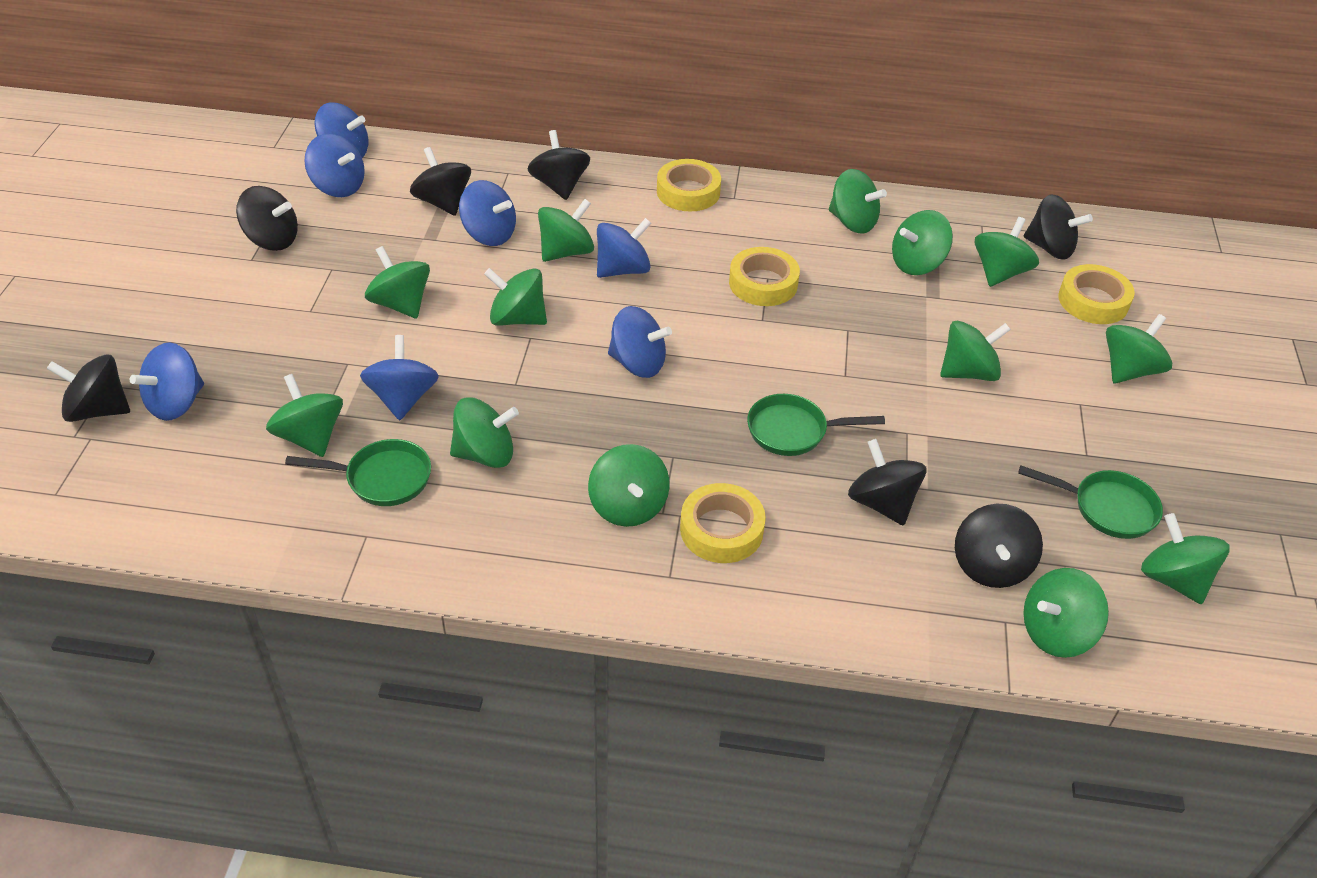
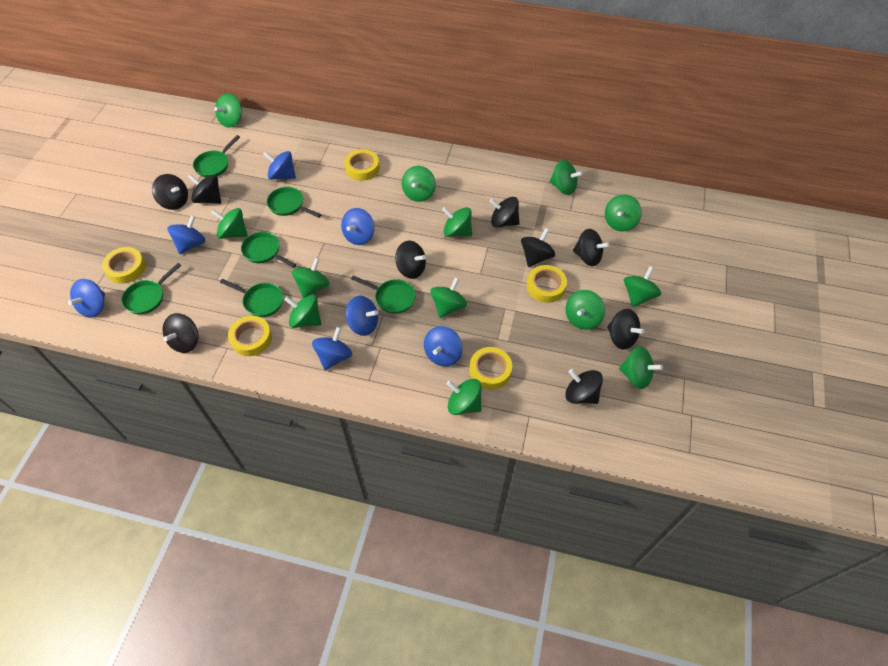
black spinning top: [46,354,130,422] [236,186,298,251] [410,147,471,216] [528,130,590,200] [848,439,926,526] [955,504,1043,588] [1024,195,1093,259] = 7 -> [152,174,188,210] [163,313,199,353] [188,174,221,204] [395,241,426,279] [489,197,520,228] [521,228,555,267] [565,369,603,404] [573,229,610,266] [607,309,645,350] = 9
green pan: [285,439,431,506] [747,394,885,456] [1018,466,1163,539] = 3 -> [121,263,182,315] [193,135,240,177] [220,279,283,317] [241,232,296,268] [267,187,321,218] [351,275,415,314] = 6
yellow tape: [657,159,721,212] [680,483,766,563] [729,247,800,306] [1058,264,1135,324] = 4 -> [102,247,146,284] [228,316,272,356] [344,149,380,181] [470,347,512,389] [527,265,567,303] = 5

